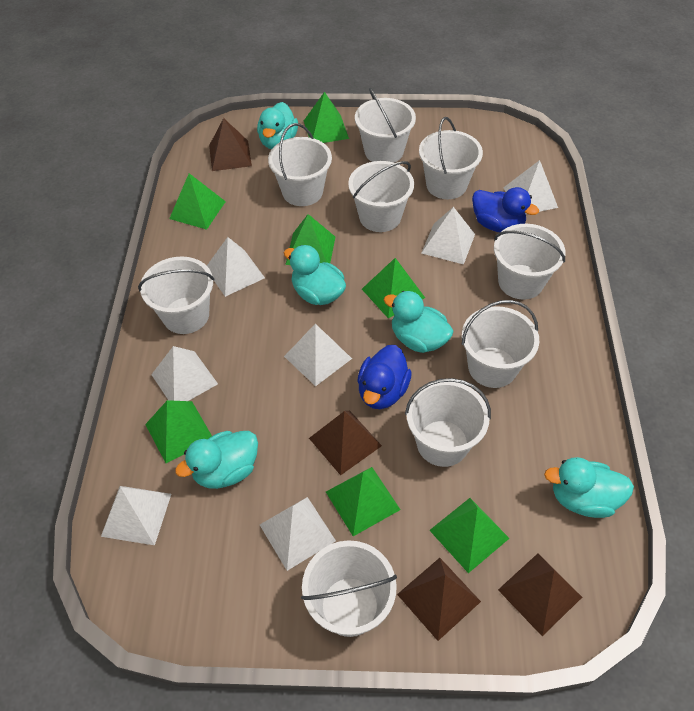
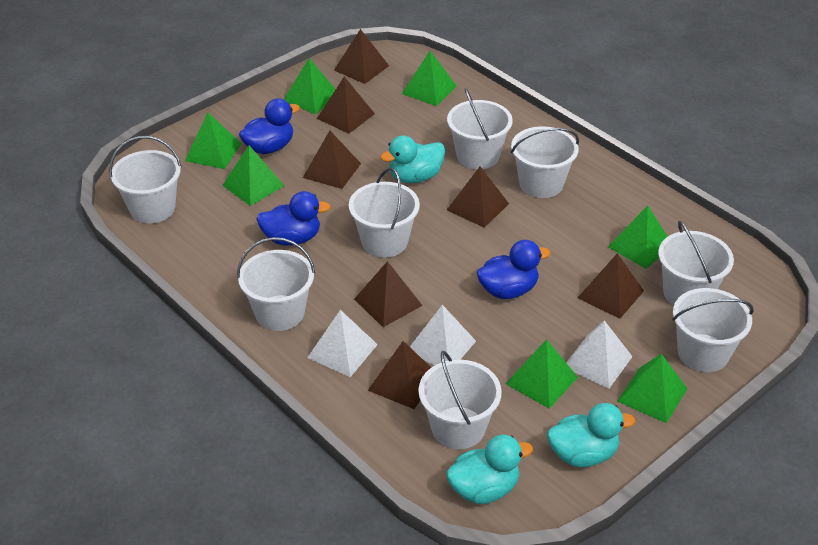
blue duck: [357,345,412,409] [472,187,539,232] = 2 -> [239,98,300,154] [256,191,331,246] [476,240,550,299] = 3
brown pyramid: [209,118,252,171] [309,411,382,475] [397,558,481,641] [498,554,582,636] = 4 -> [303,131,361,189] [317,77,375,134] [334,29,389,84] [354,261,423,327] [368,341,432,409] [447,167,509,228] [578,253,644,319] = 7
turquoise duck: [175,431,258,489] [257,102,298,149] [284,245,346,305] [384,291,454,353] [544,457,634,518] = 5 -> [380,136,445,183] [446,435,533,504] [547,403,635,467] = 3
white bucket: [138,256,215,334] [268,123,332,206] [301,540,397,637] [348,161,414,232] [355,88,416,163] [405,378,491,467] [419,117,483,199] [462,300,539,388] [494,224,566,300] = 9 -> [109,136,181,224] [237,237,315,331] [349,168,420,258] [418,351,502,449] [447,88,513,169] [511,126,579,198] [658,221,734,306] [672,288,754,372] = 8
white pyramid: [101,486,171,545] [151,346,218,401] [207,237,265,297] [260,497,336,571] [284,324,352,386] [421,207,475,265] [503,160,558,214] = 7 -> [307,310,378,377] [410,305,476,365] [566,320,633,389] = 3

